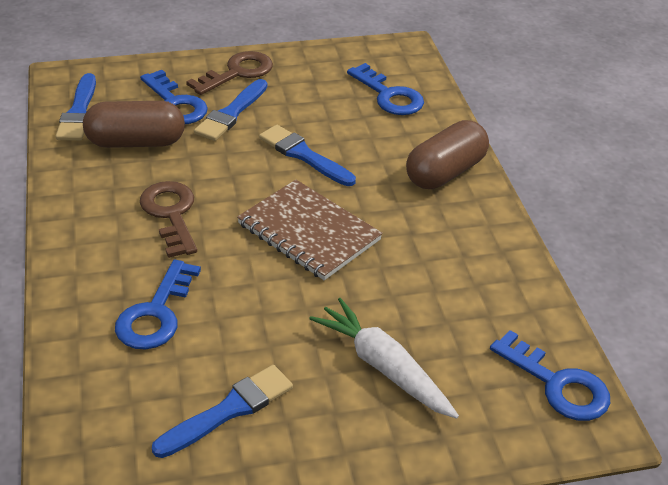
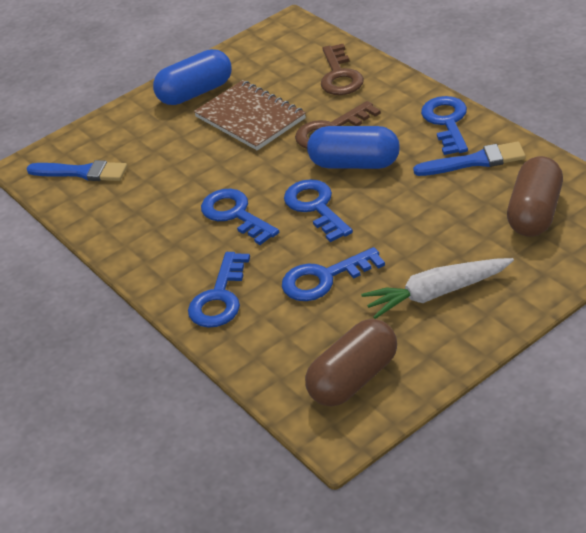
blue brush: [55,73,96,141] [152,365,293,458] [194,79,267,141] [259,125,356,186] = 4 -> [26,160,127,181] [413,142,526,176] = 2
blue capsule: none = 0 -> [153,49,232,105] [307,126,400,169] = 2
blue key: [115,260,201,350] [140,70,208,124] [347,63,424,115] [490,330,610,421] = 4 -> [188,252,250,328] [201,189,279,245] [282,247,385,301] [284,179,353,242] [421,96,468,155] = 5

